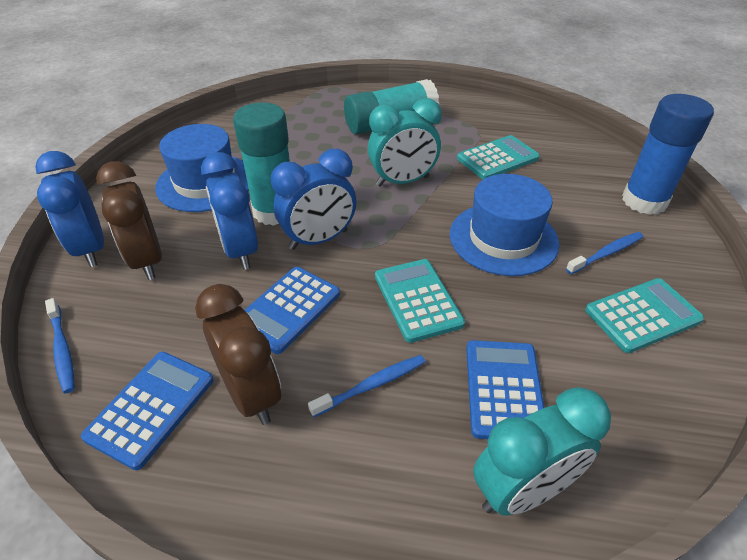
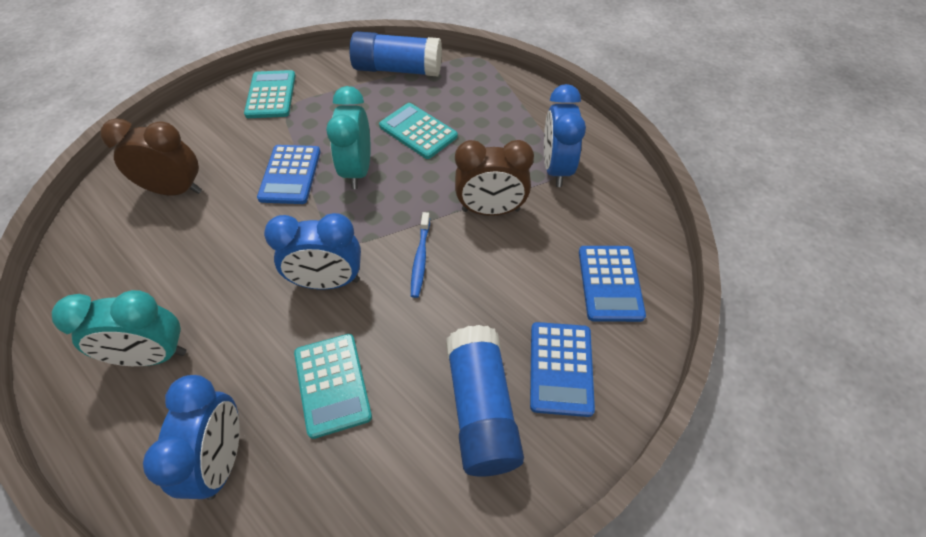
blue glue stick: [622,94,714,215] = 1 -> [349,31,442,76] [446,325,524,477] = 2
blue hat: [155,124,249,212] [450,174,559,276] = 2 -> none = 0
blue toothbrush: [45,298,75,393] [308,355,426,417] [566,232,643,274] = 3 -> [411,212,430,298] = 1
turquoise glue stick: [233,102,290,226] [344,79,439,135] = 2 -> none = 0

